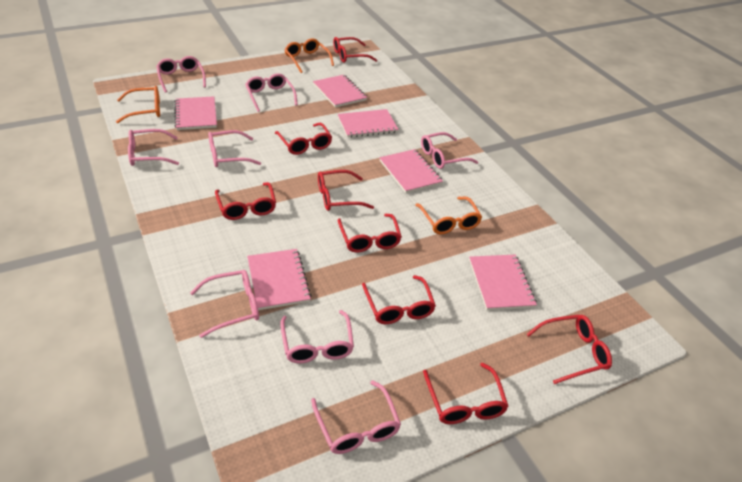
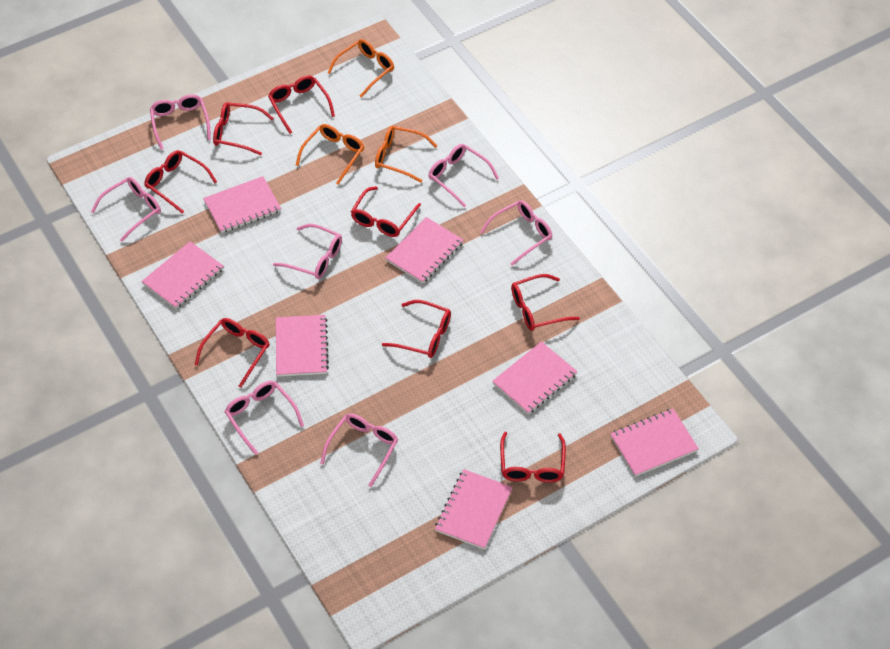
pink glasses: [128,129,179,166] [156,56,206,93] [190,270,259,338] [208,130,261,167] [245,73,298,112] [280,310,354,363] [311,380,401,454] [421,132,478,169] = 8 -> [91,177,161,242] [150,94,211,150] [225,381,304,455] [273,224,342,279] [320,413,398,487] [428,144,499,207] [480,200,552,266] = 7
pink notebook: [174,96,217,130] [247,249,312,310] [313,75,367,108] [338,109,399,138] [379,149,443,193] [469,255,537,310] = 6 -> [142,241,224,309] [203,176,281,233] [276,315,329,377] [385,217,463,283] [435,469,513,550] [492,341,578,414] [610,409,699,477] = 7

